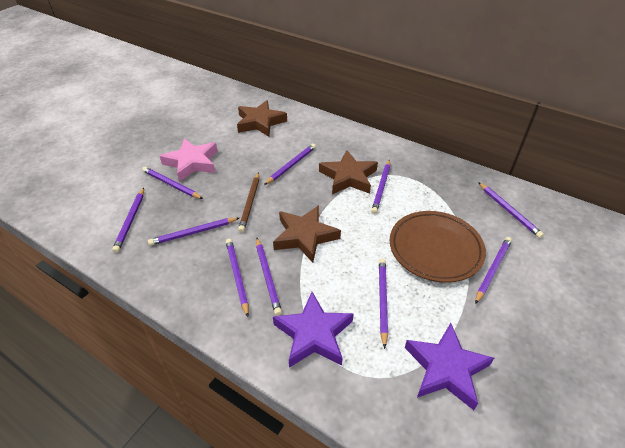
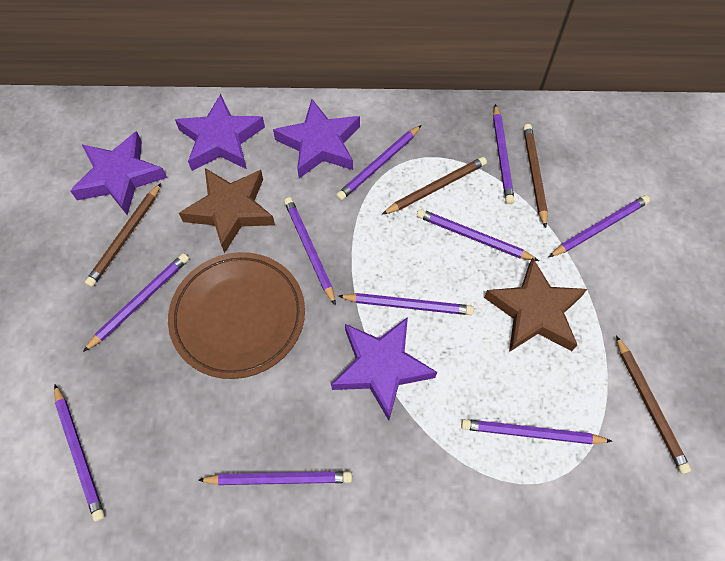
brown pencil: [238,172,259,232] = 1 -> [85,183,161,287] [381,157,487,215] [523,124,548,228] [616,335,691,474] = 4
brown star: [237,100,287,137] [273,205,341,263] [319,150,378,194] = 3 -> [179,168,275,253] [484,258,587,352] = 2
pink star: [160,138,218,182] = 1 -> none = 0
purple star: [273,292,354,368] [405,323,494,410] = 2 -> [70,131,167,216] [175,94,265,171] [273,99,360,178] [331,317,437,420] = 4

